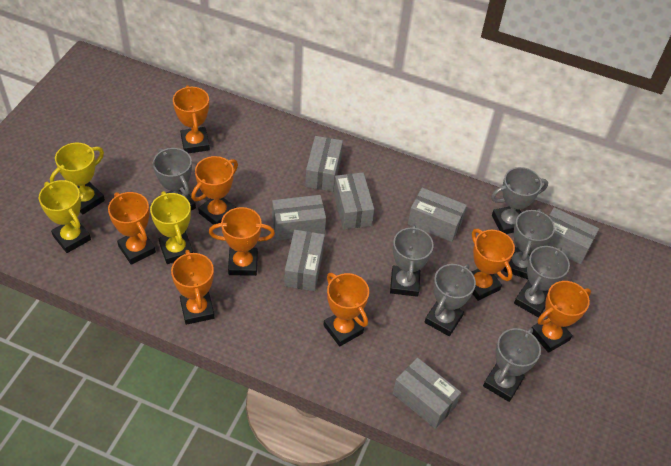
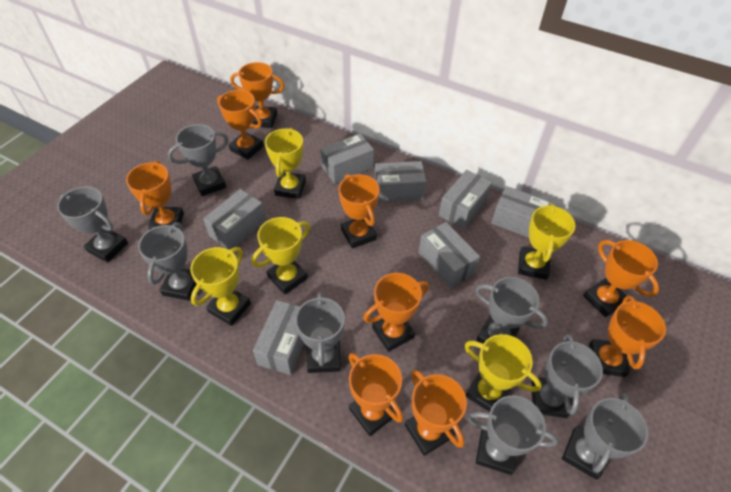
grey trophy: [153,148,196,210] [390,224,434,297] [425,264,476,336] [483,328,541,402] [491,167,548,234] [503,209,555,279] [514,246,570,317] = 7 -> [57,186,128,263] [138,222,197,301] [168,124,229,196] [295,292,345,373] [467,395,559,475] [475,277,548,343] [531,334,603,418] [562,394,648,480] = 8
orange trophy: [108,192,156,265] [171,250,215,325] [173,85,210,153] [191,156,238,225] [209,207,275,276] [324,273,369,346] [472,229,515,301] [532,281,591,353] = 8 -> [126,161,184,230] [217,90,264,160] [230,62,285,128] [338,174,380,249] [348,353,403,436] [363,273,429,352] [405,370,467,456] [583,240,659,317] [589,295,666,377] = 9
yellow trophy: [39,180,91,253] [50,143,105,214] [150,191,193,264] = 3 -> [190,247,251,326] [252,217,310,294] [265,128,306,199] [464,334,542,412] [518,204,575,280] = 5

